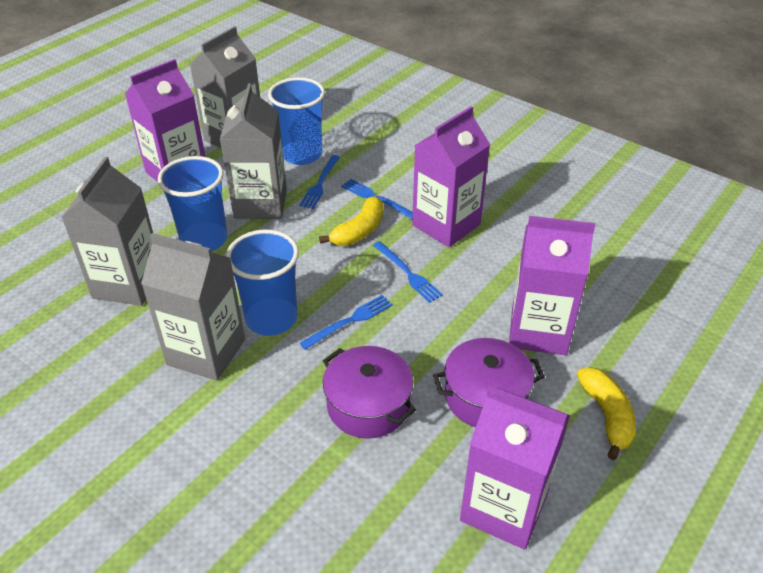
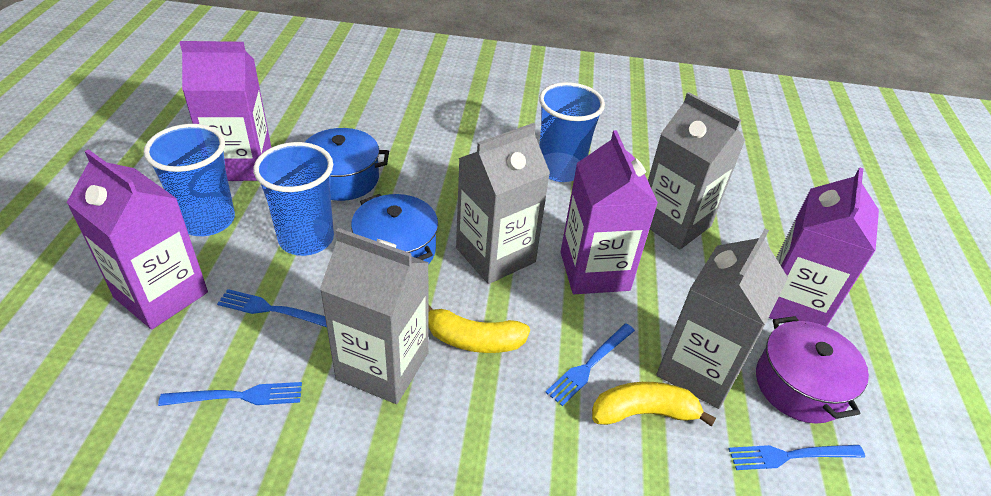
blue pot: none = 0 -> [305,128,389,201] [351,194,438,265] = 2
purple pot: [323,346,416,439] [433,338,545,427] = 2 -> [756,316,869,424] = 1

